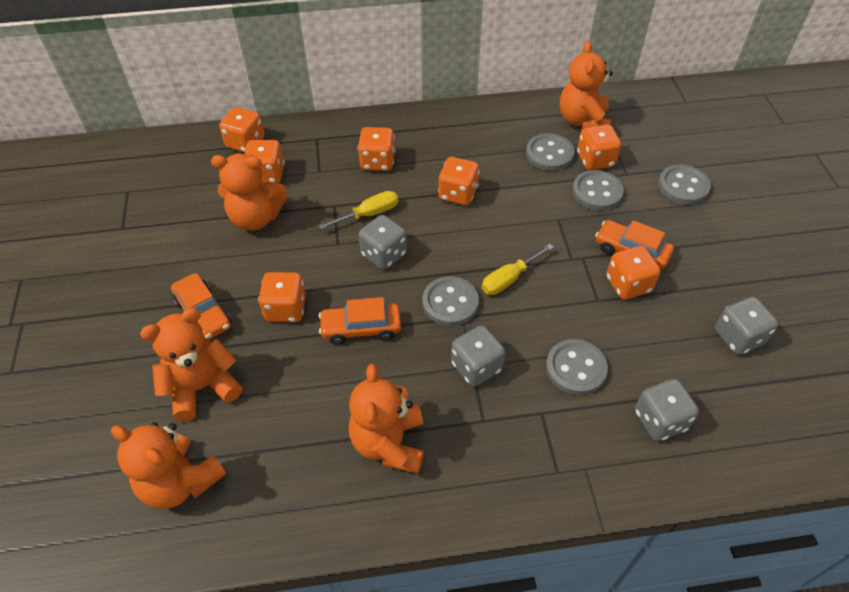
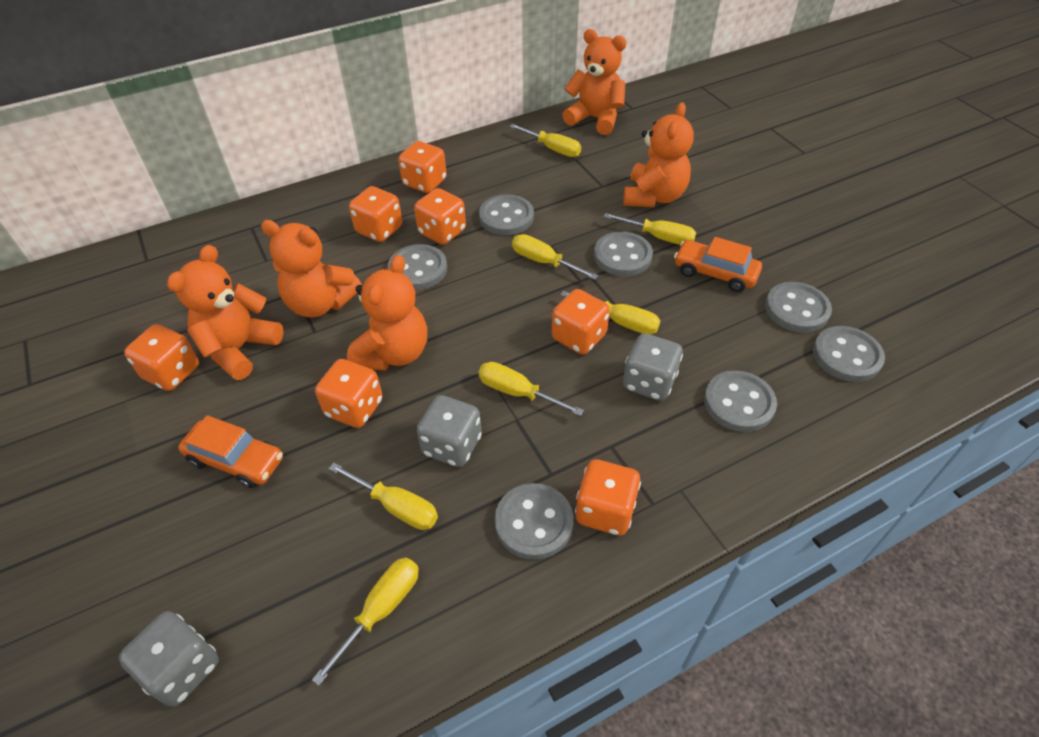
grey button: [423,277,479,326] [526,133,575,171] [546,339,608,395] [572,170,624,211] [658,165,711,205] = 5 -> [388,244,447,290] [479,194,534,235] [495,483,573,560] [594,232,653,276] [704,371,777,432] [765,282,832,333] [813,326,885,382] = 7
grey dice: [358,215,407,270] [451,325,505,387] [635,379,699,441] [715,297,778,355] = 4 -> [119,611,219,707] [417,395,482,467] [623,333,683,401] = 3
orange car: [171,273,231,340] [319,297,401,345] [595,220,674,269] = 3 -> [178,415,283,488] [674,237,762,292] = 2
yellow screwdriver: [319,191,398,230] [482,244,554,295] = 2 -> [312,558,419,686] [329,463,438,530] [478,362,584,416] [509,124,581,157] [512,234,598,280] [560,291,660,334] [603,213,696,245] = 7

